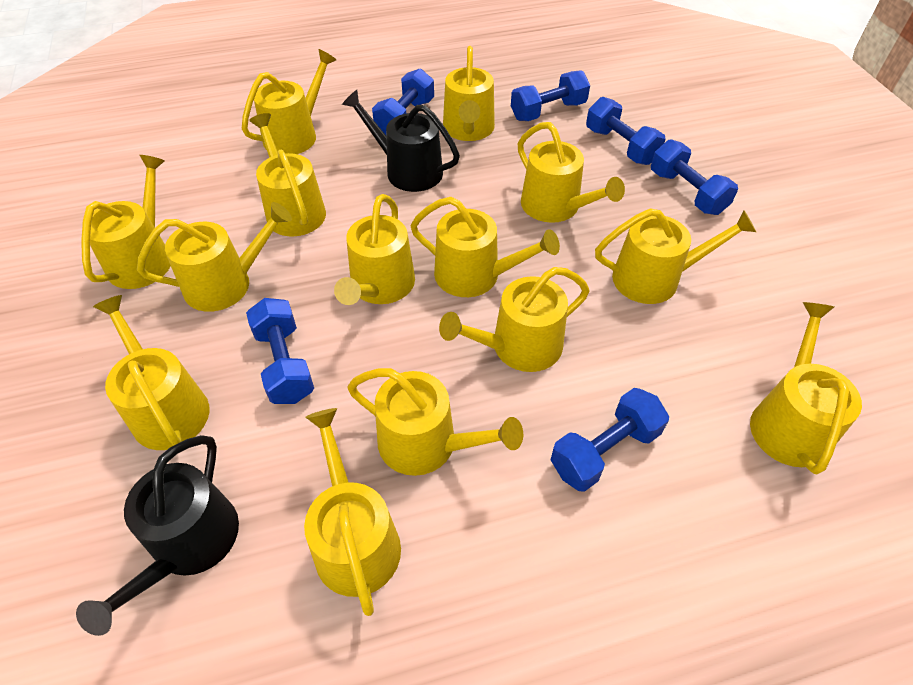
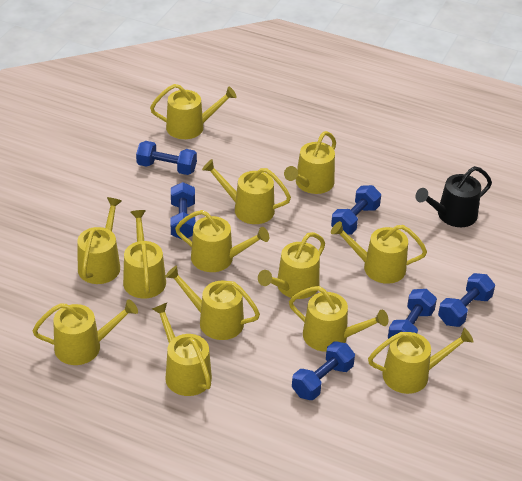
black watering can: [76,435,239,636] [342,90,460,192] = 2 -> [416,166,492,227] = 1
yellow watering can: [81,155,171,289] [93,295,209,450] [137,202,292,312] [242,49,336,154] [249,113,326,237] [304,408,401,616] [334,194,415,305] [347,368,523,476] [410,197,560,297] [439,267,590,372] [443,46,495,141] [518,122,625,223] [595,208,756,304] [750,302,862,474] = 14 -> [32,299,138,365] [77,197,122,284] [123,210,166,298] [150,84,237,139] [152,303,212,396] [165,265,260,340] [175,210,269,272] [202,159,291,224] [258,232,325,299] [284,131,336,194] [289,286,388,352] [331,221,427,284] [368,328,474,394] = 13

